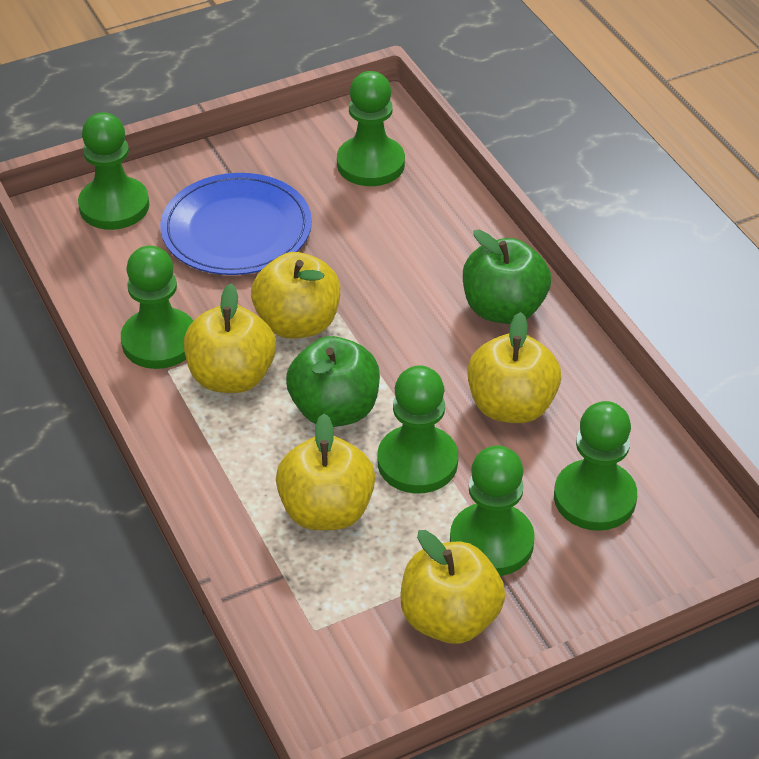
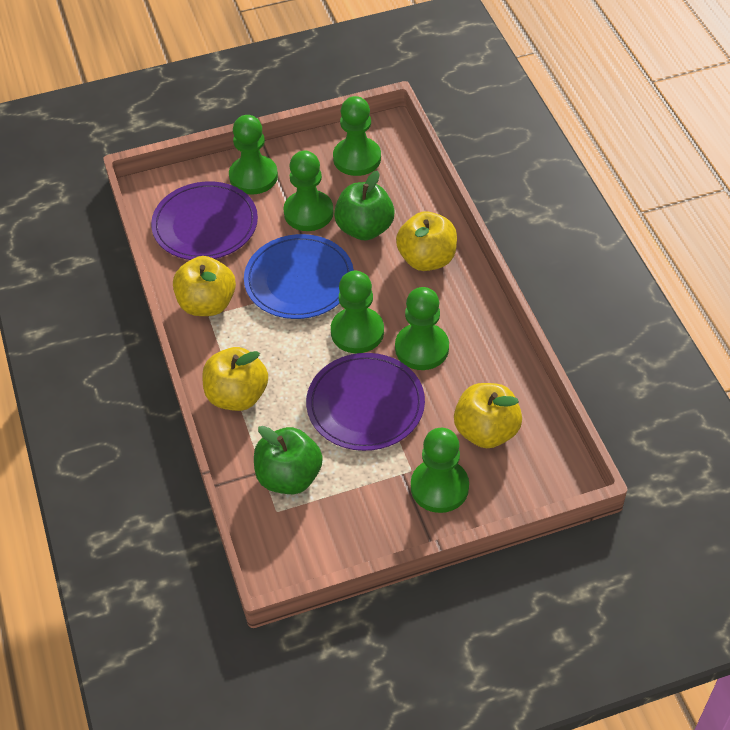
purple plate: none = 0 -> [151,181,258,260] [306,353,425,451] = 2
yellow apple: [184,284,276,393] [251,252,340,339] [276,414,375,530] [400,530,505,644] [467,312,561,423] = 5 -> [173,256,236,316] [202,347,268,411] [396,211,457,271] [454,383,522,448] = 4

